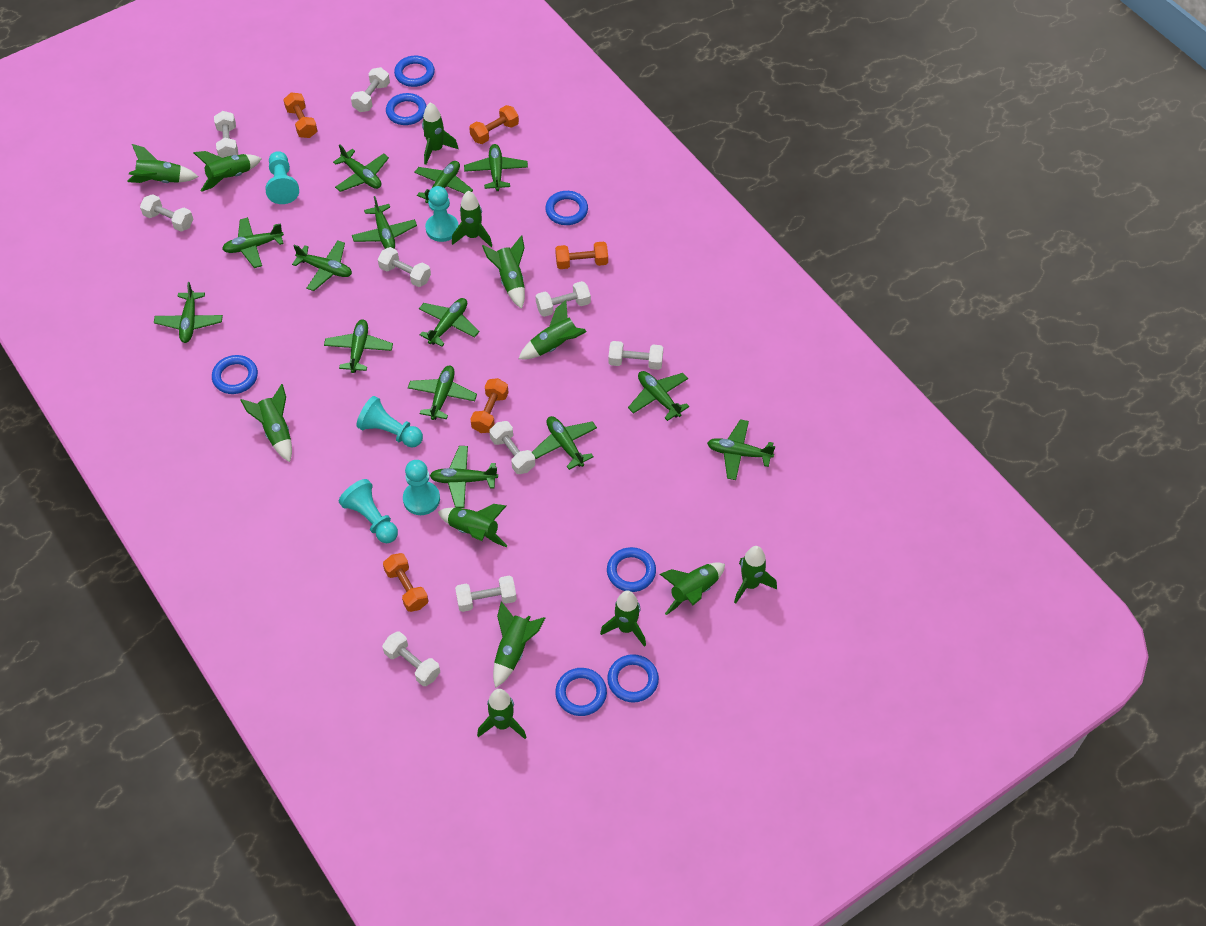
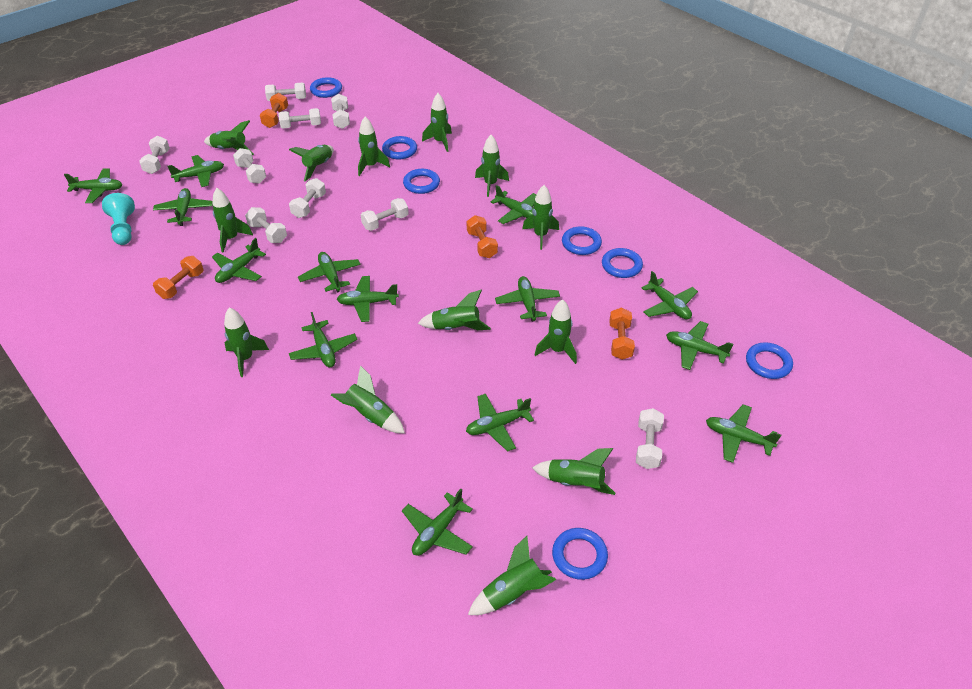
orange dumbbell: [283,92,317,138] [383,553,428,612] [469,105,519,144] [470,378,509,433] [555,241,608,269] = 5 -> [153,256,204,299] [260,93,288,128] [467,215,498,258] [609,307,635,360] = 4
turquoise pawn: [265,151,299,204] [339,479,398,543] [356,396,423,447] [403,460,440,515] [425,186,459,242] = 5 -> [102,193,135,245] = 1

